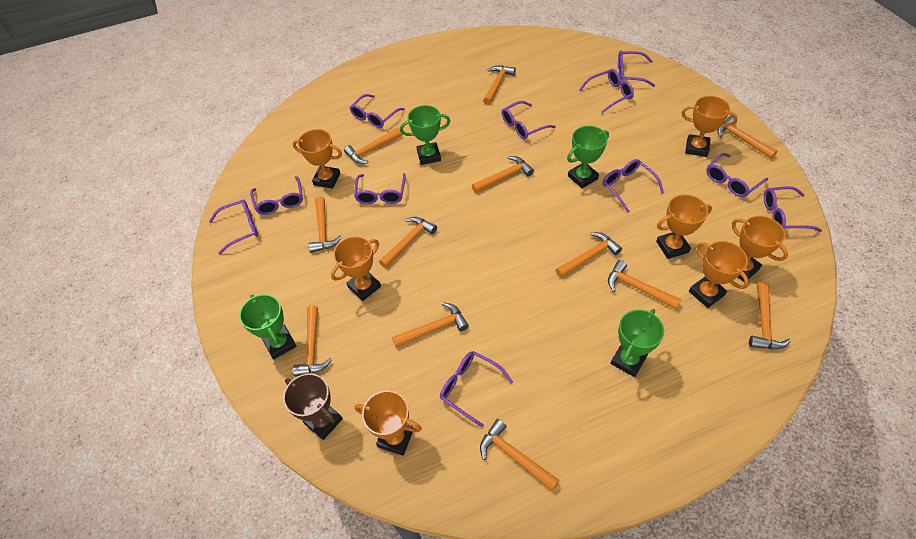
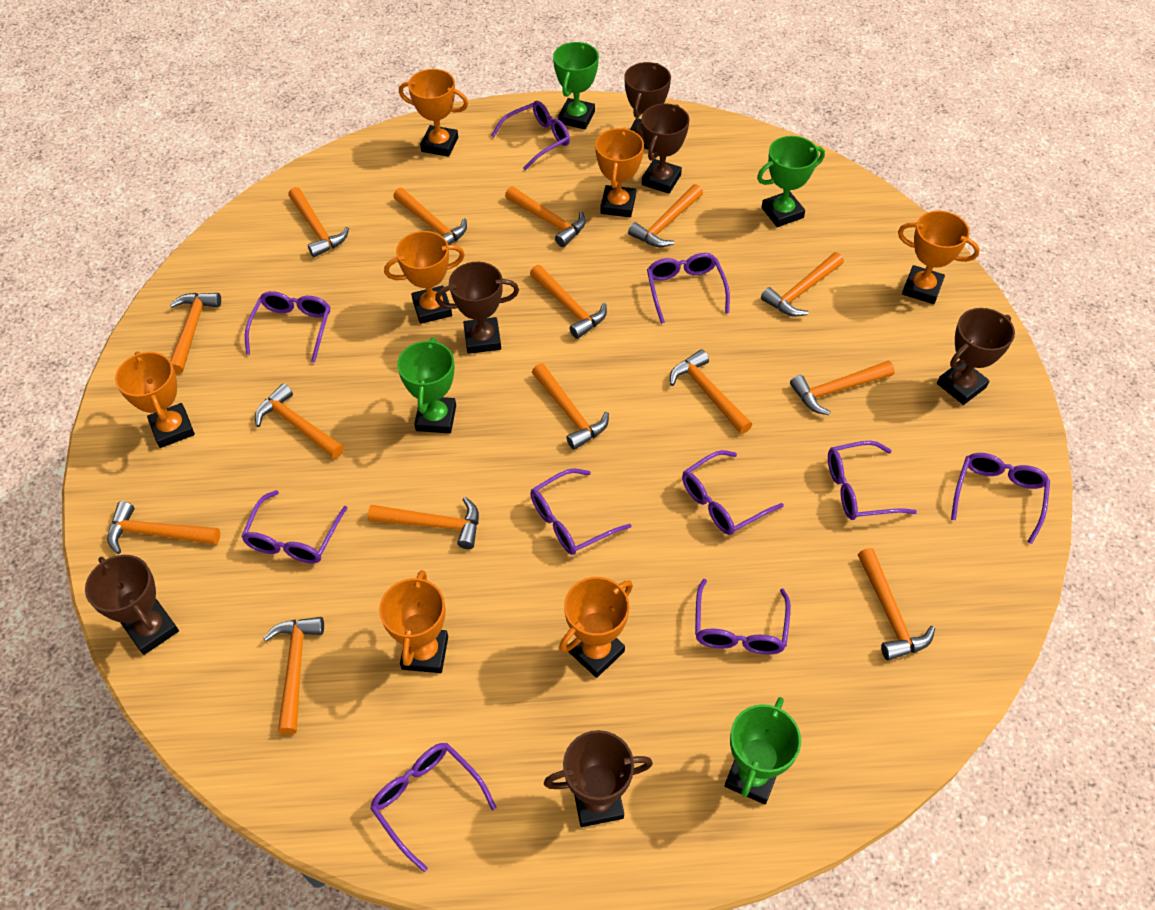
brown trophy: [283,373,343,440] = 1 -> [85,555,179,655] [435,262,519,354] [544,730,653,827] [625,62,671,150] [641,103,689,194] [937,308,1015,405] = 6
orange hammer: [293,305,332,377] [308,196,342,253] [344,127,403,164] [379,217,437,268] [392,302,469,348] [472,156,534,193] [480,419,560,491] [483,65,516,105] [556,232,622,278] [608,260,681,309] [717,116,778,159] [749,281,791,349] = 12 -> [107,501,220,554] [170,293,221,374] [255,384,344,459] [263,617,324,735] [288,187,349,257] [368,497,479,549] [393,188,467,245] [505,186,586,247] [530,265,607,339] [532,363,609,450] [628,184,703,247] [670,350,752,434] [761,252,844,316] [790,361,895,415] [858,548,935,660] = 15
purple glasses: [209,199,258,255] [250,176,303,215] [349,94,405,128] [354,173,406,204] [440,351,513,428] [501,101,556,139] [579,69,634,114] [602,159,664,213] [618,50,655,87] [706,153,768,197] [764,186,822,232] = 11 -> [241,490,348,563] [245,291,330,363] [370,743,496,872] [491,101,570,170] [530,469,632,555] [647,253,730,324] [682,450,784,535] [695,579,791,655] [828,441,917,520] [951,453,1050,544] = 10

